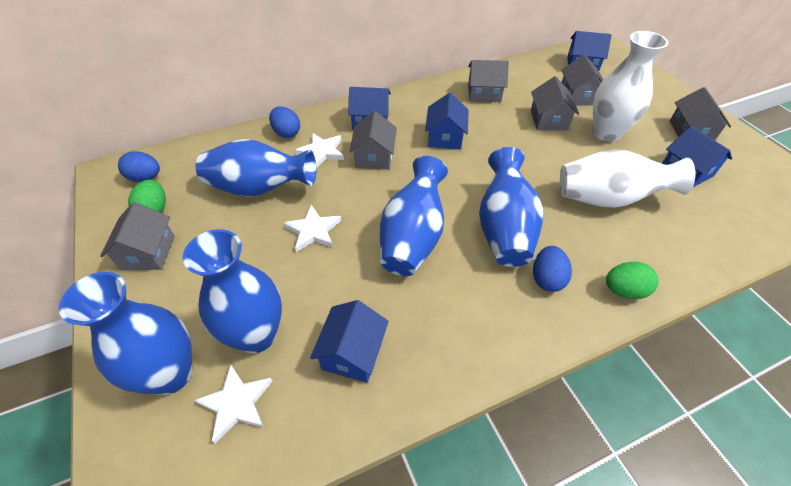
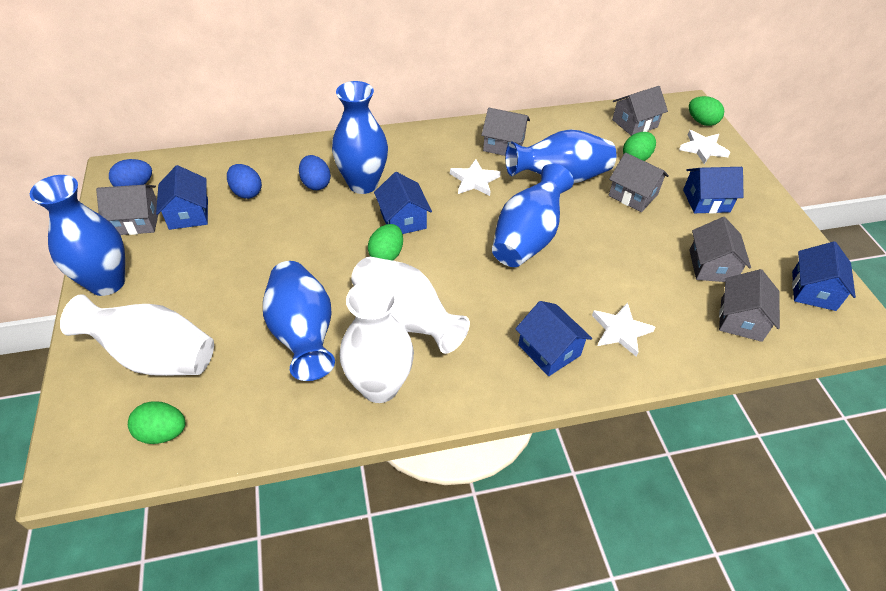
green egg: [128,180,166,213] [606,262,659,299] = 2 -> [128,401,185,444] [368,224,403,261] [623,132,656,161] [689,96,724,126] = 4
white vase: [560,149,696,208] [593,31,668,142] = 2 -> [60,294,214,376] [339,280,414,403] [351,257,470,354] = 3

